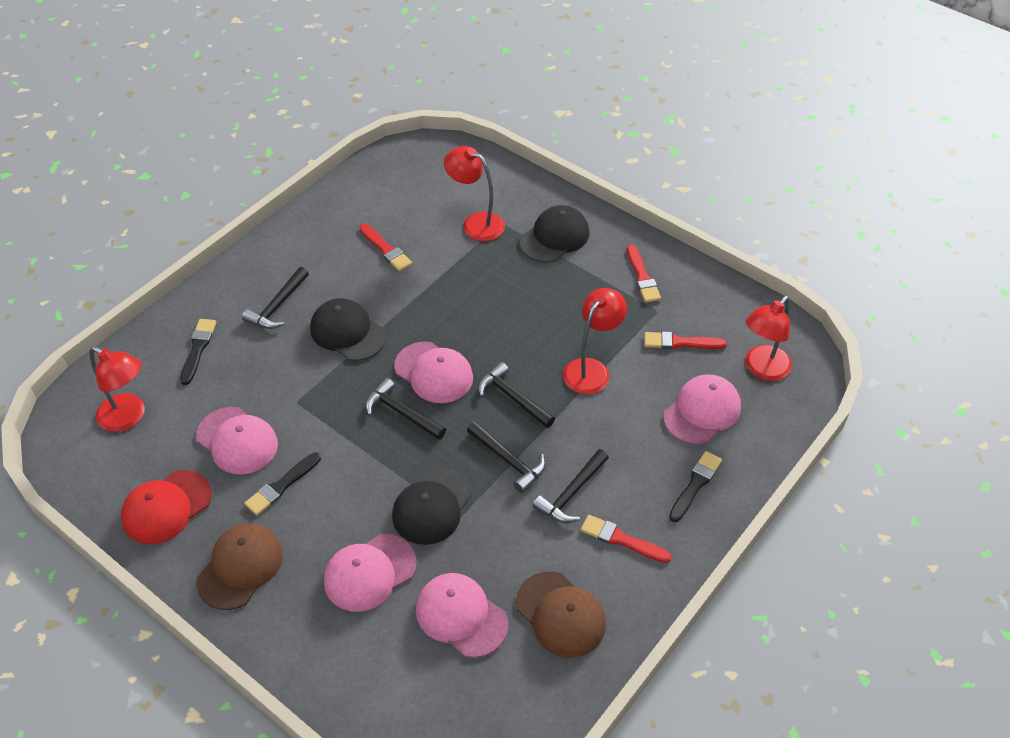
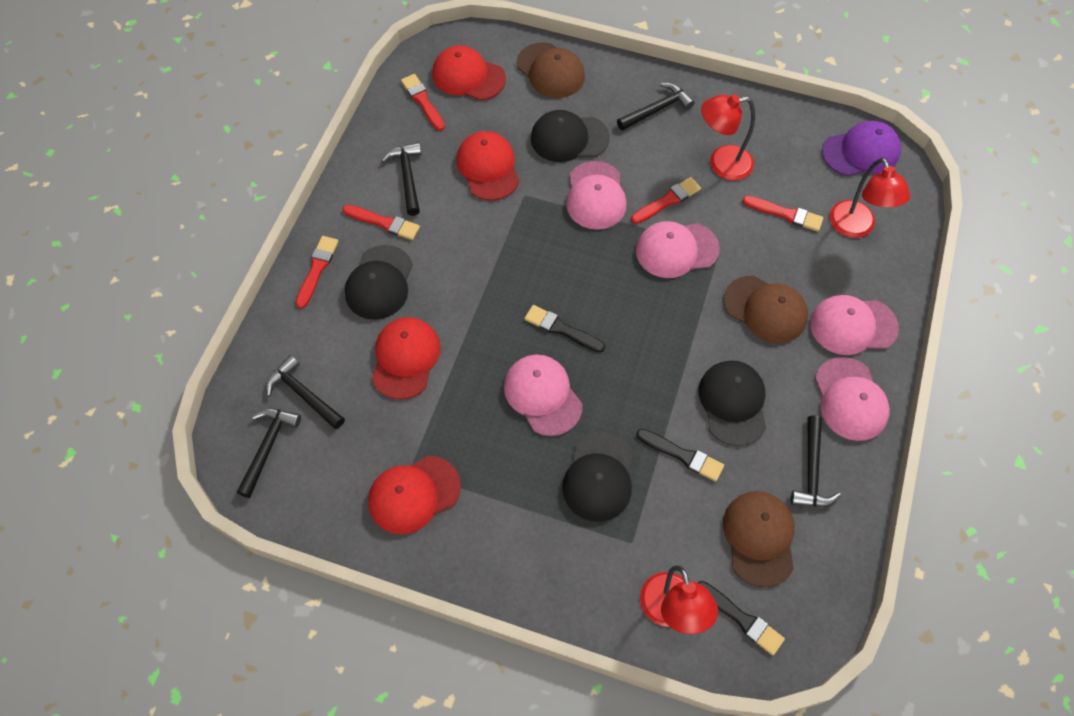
black cap: [310,298,386,361] [392,466,472,545] [519,205,590,263] = 3 -> [345,245,413,320] [531,110,610,162] [562,432,633,522] [699,360,766,446] = 4
brown cap: [196,523,283,610] [516,571,606,658] = 2 -> [516,42,585,98] [723,276,808,343] [723,491,795,588] = 3
purple cap: none = 0 -> [822,121,901,176] = 1
red brush: [359,224,412,271] [581,515,672,563] [627,245,661,303] [644,332,727,349] = 4 -> [296,236,339,309] [343,205,420,240] [401,74,445,131] [631,177,701,224] [742,196,824,232] = 5
red cap: [121,470,212,544] = 1 -> [368,456,461,535] [372,317,441,400] [432,45,506,101] [456,131,519,201] = 4
red lamp: [90,346,145,432] [444,146,505,241] [563,288,627,394] [745,296,792,381] = 4 -> [640,565,718,634] [701,94,755,180] [830,158,910,238] = 3

